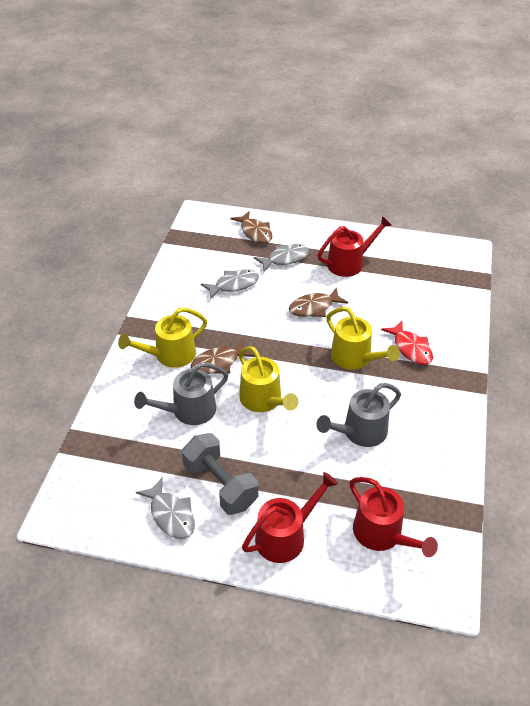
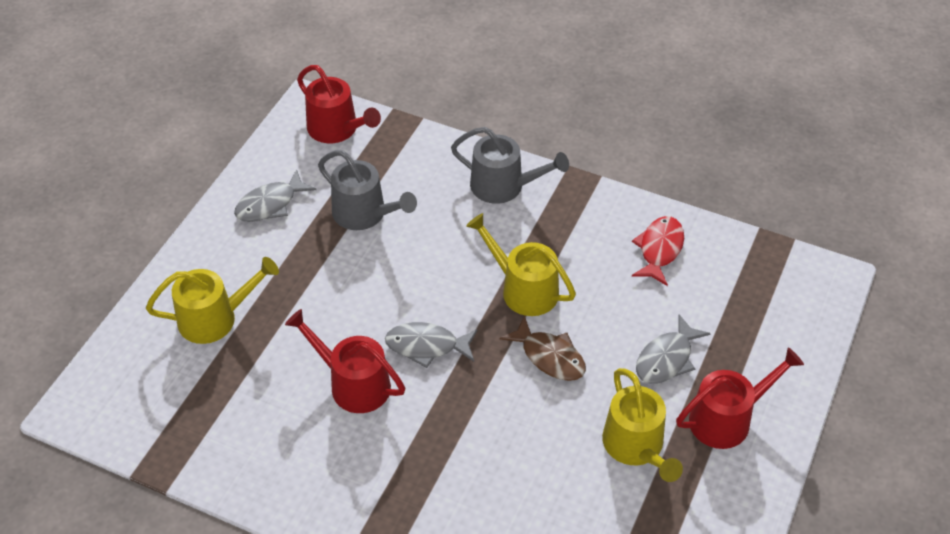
brown fish: [191,339,255,374] [231,211,272,244] [289,288,348,317] = 3 -> [500,315,586,381] = 1
grey dumbbell: [182,433,258,515] = 1 -> none = 0

